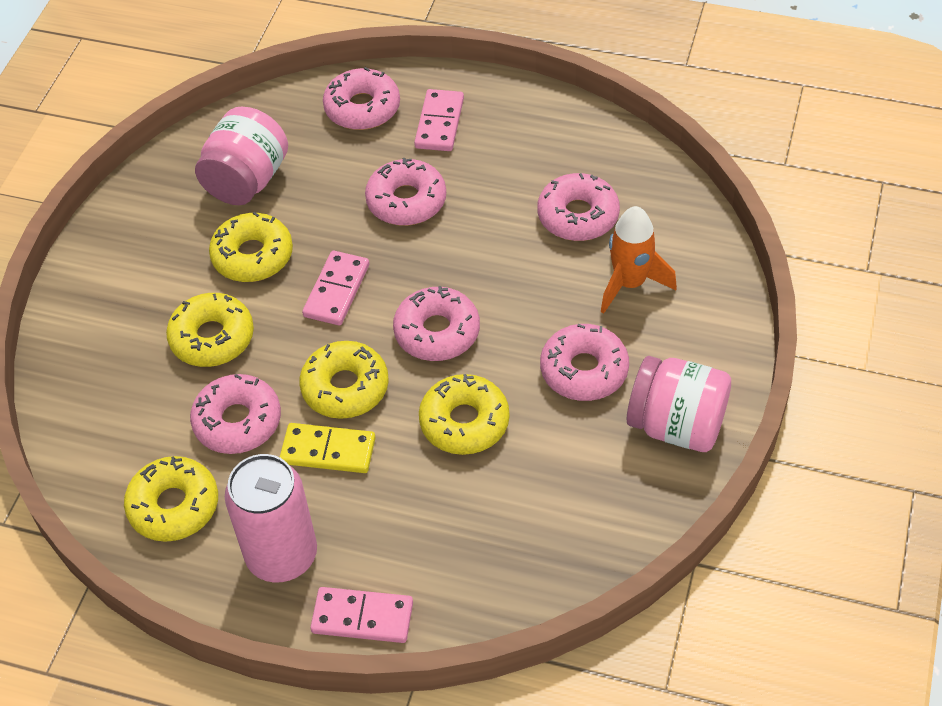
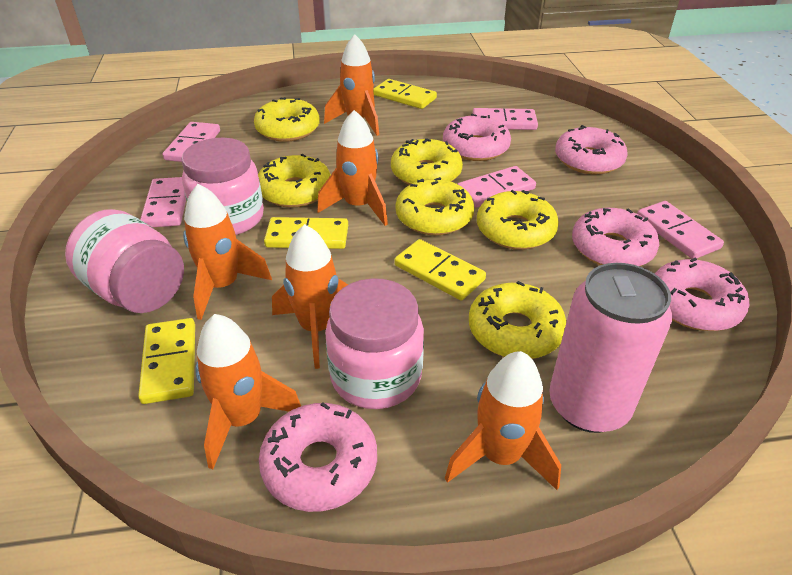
orange rocket: [601,206,677,314] = 1 -> [183,184,272,320] [195,314,301,469] [272,224,349,369] [317,110,388,226] [324,34,379,136] [445,351,561,490] = 6
pink domino: [302,251,369,325] [310,587,413,643] [414,89,464,151] = 3 -> [140,177,186,227] [163,122,220,162] [458,166,536,208] [473,108,538,130] [637,201,724,259] = 5
pink donut: [190,374,281,454] [323,67,400,130] [365,158,446,226] [393,286,480,361] [537,173,620,241] [540,324,629,401] = 6 -> [259,402,377,512] [443,114,511,161] [555,125,627,174] [572,208,659,266] [655,258,750,331] = 5
pink jar: [195,107,288,205] [626,356,731,452] = 2 -> [65,209,184,313] [181,138,264,235] [325,278,424,409] = 3
yellow domino: [280,423,375,473] = 1 -> [138,318,195,404] [264,217,348,249] [373,79,437,109] [394,239,486,300] = 4
yellow donut: [124,456,218,542] [166,293,254,367] [209,212,293,282] [299,341,389,419] [419,374,509,455] = 5 -> [254,97,320,142] [258,154,331,208] [391,138,463,185] [395,177,474,235] [469,281,566,359] [477,190,559,250] = 6

